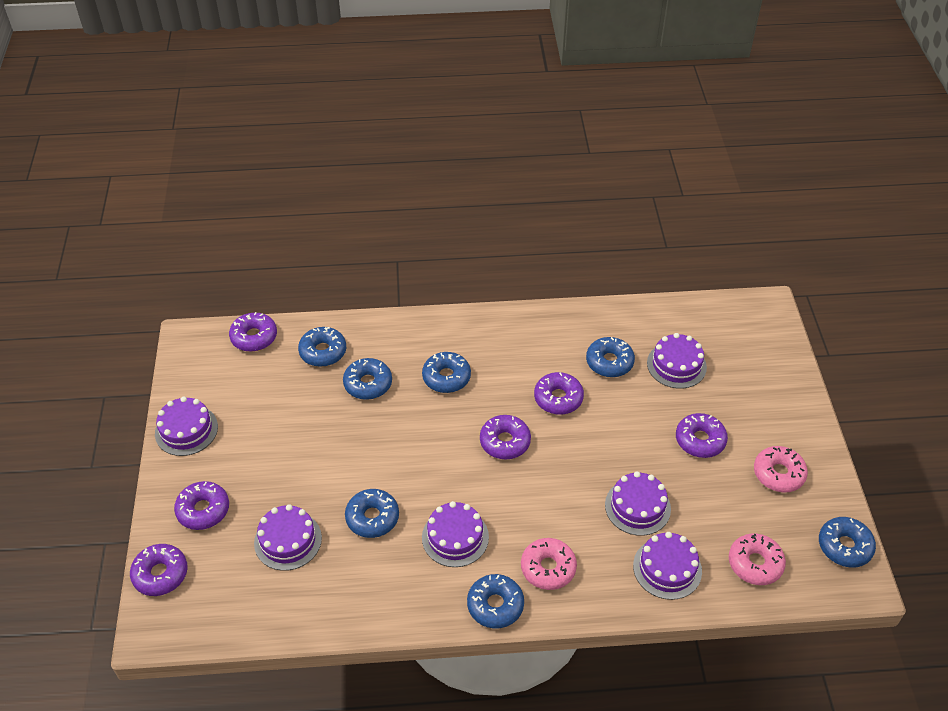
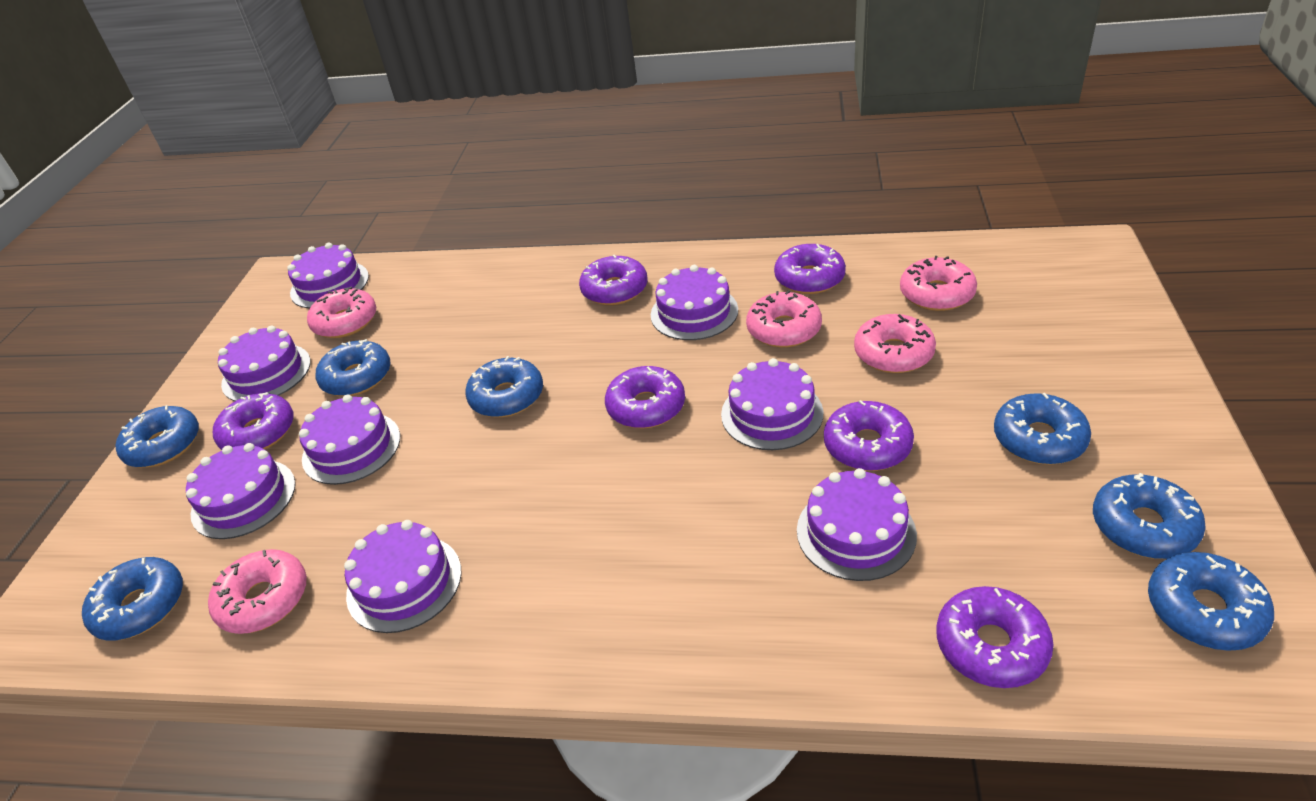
pink donut: [521,538,577,590] [729,534,786,585] [754,446,808,492] = 3 -> [208,549,307,634] [307,287,376,338] [746,290,822,348] [854,314,936,373] [900,256,977,311] = 5
purple cake: [155,397,218,456] [254,504,322,571] [422,501,489,567] [605,471,671,536] [633,532,702,600] [647,333,707,389] = 6 -> [186,443,296,539] [218,326,311,401] [287,242,369,308] [299,395,400,485] [344,520,462,633] [651,265,738,340] [721,358,824,450] [797,468,917,581] = 8

